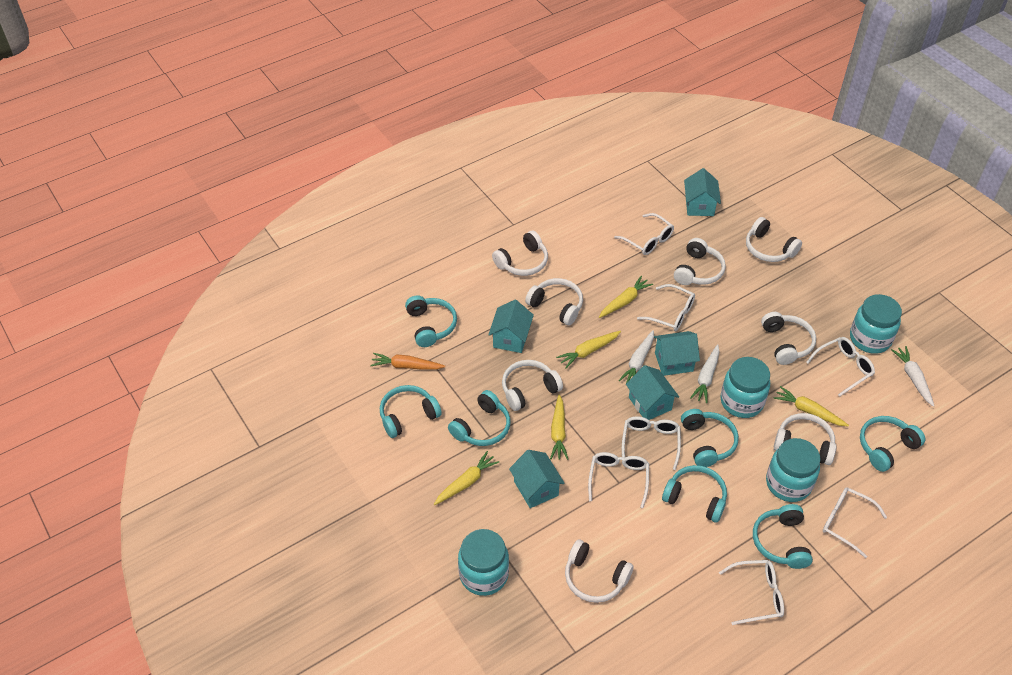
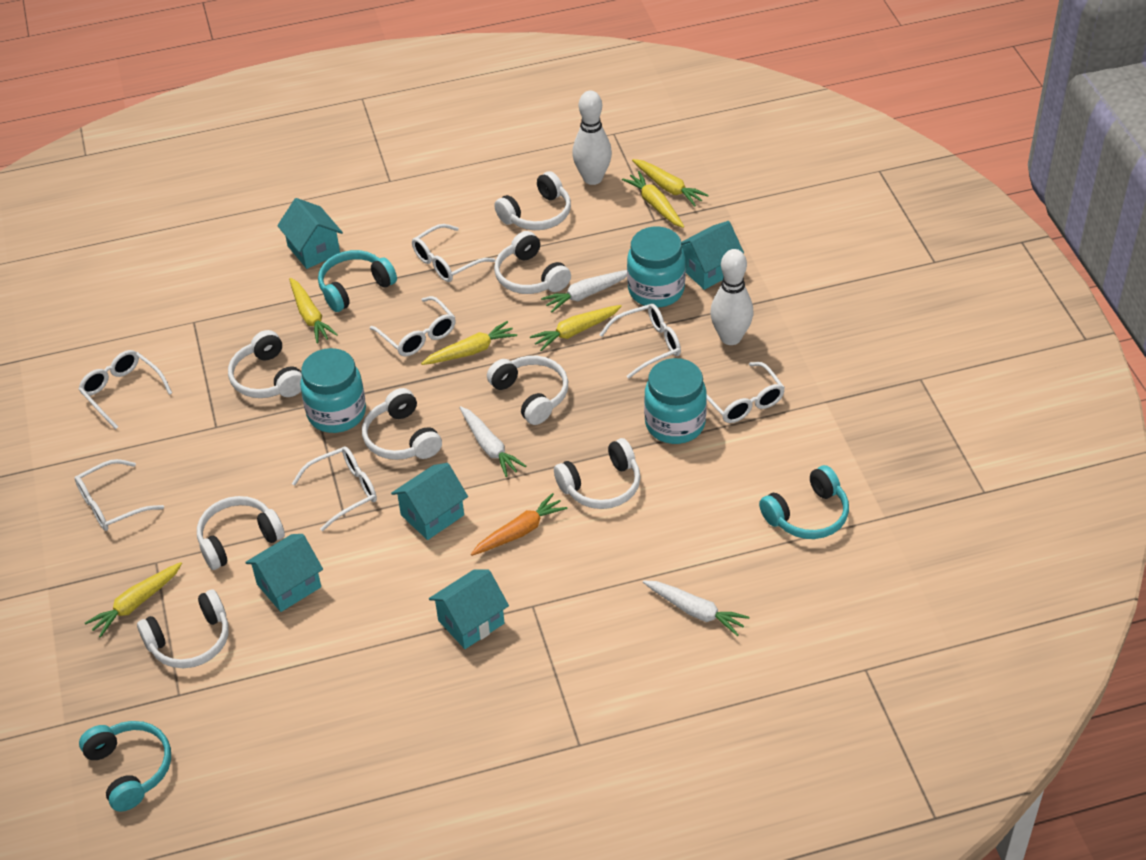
turquoise headphones: [380,385,442,438] [405,296,457,347] [448,390,511,446] [662,465,727,523] [681,409,739,467] [753,504,813,569] [860,416,925,472] = 7 -> [79,721,171,812] [318,250,397,312] [759,465,849,539] = 3
turquoise jar: [458,529,509,596] [720,357,770,418] [766,438,821,502] [850,294,902,354] = 4 -> [300,348,366,433] [627,227,686,307] [644,358,707,444] = 3
white bowling pin: none = 0 -> [572,91,612,185] [710,249,753,345] = 2
yellow carrot: [434,451,499,505] [550,394,568,460] [556,331,621,368] [599,276,653,318] [774,386,849,426] = 5 -> [85,562,182,638] [289,278,338,343] [421,321,517,365] [530,305,622,351] [622,171,684,228] [632,159,709,207] = 6

